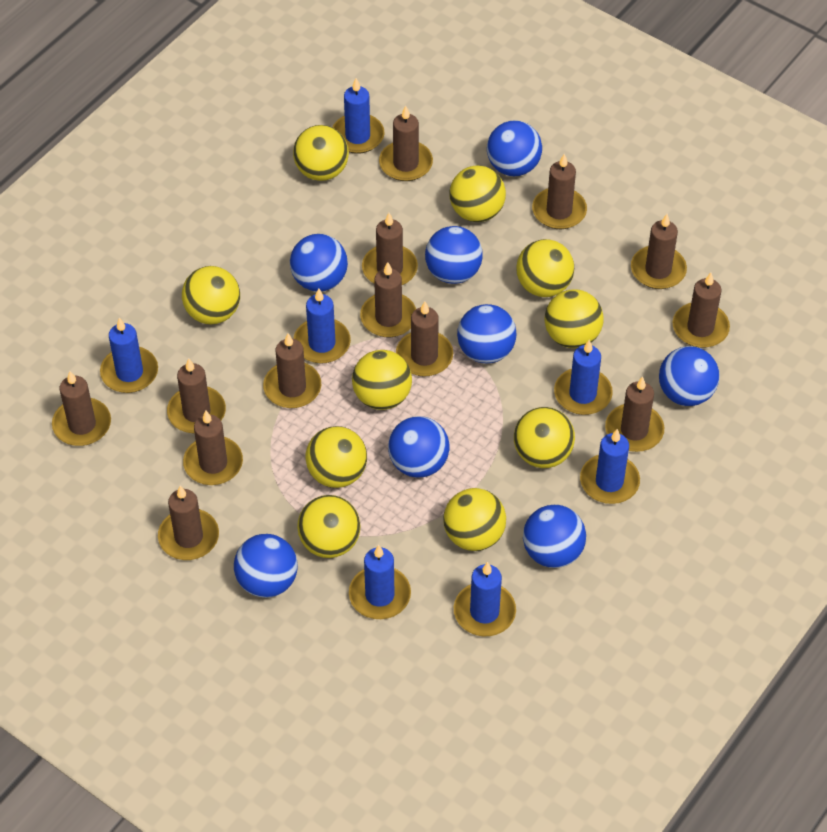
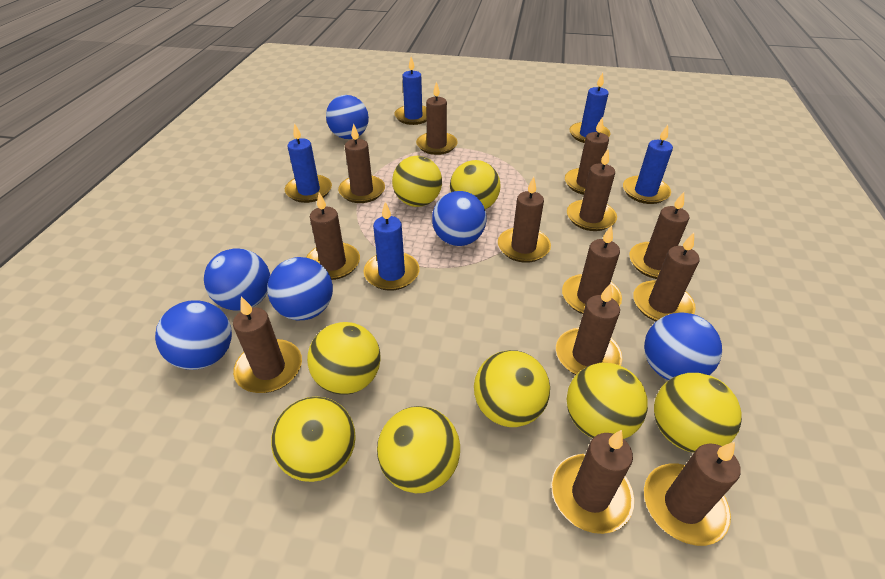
blue ball: [234,534,298,598] [290,234,348,292] [388,416,449,478] [425,226,483,284] [457,304,517,363] [487,120,542,176] [523,505,586,568] [659,346,720,406] = 8 -> [155,300,232,370] [204,248,270,311] [267,257,333,320] [326,95,369,139] [432,191,487,246] [644,312,722,380] = 6
blue candle: [100,318,158,393] [293,288,351,364] [332,78,385,154] [349,545,411,619] [454,562,516,636] [554,340,613,415] [580,429,640,504] = 7 -> [285,123,332,203] [364,202,419,291] [394,57,427,125] [570,72,610,143] [623,125,673,204] = 5
yellow ball: [182,266,240,325] [293,125,349,181] [297,495,360,558] [306,426,367,488] [352,350,412,410] [443,488,506,551] [449,166,506,222] [514,407,575,468] [516,239,574,297] [545,289,604,348] = 10 -> [271,397,356,482] [307,322,381,395] [377,406,460,493] [392,156,442,207] [450,160,501,209] [474,350,550,427] [567,363,648,439] [654,373,742,453] = 8

